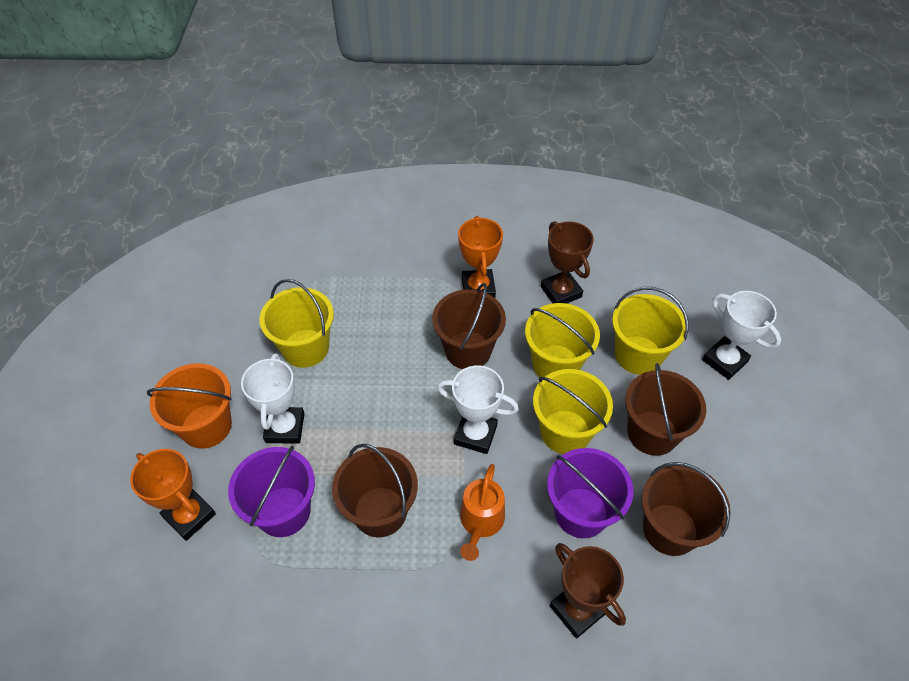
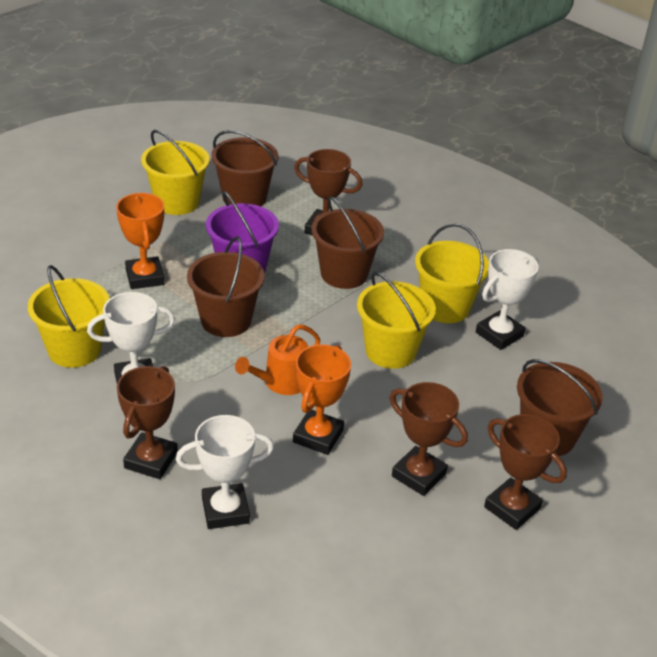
brown trophy: [541,221,594,304] [550,543,626,639] = 2 -> [117,366,178,479] [294,149,362,236] [390,382,468,496] [484,414,567,530] = 4
orange bucket: [147,363,232,449] = 1 -> none = 0
purple bucket: [228,446,315,537] [547,448,633,538] = 2 -> [206,191,279,274] = 1

